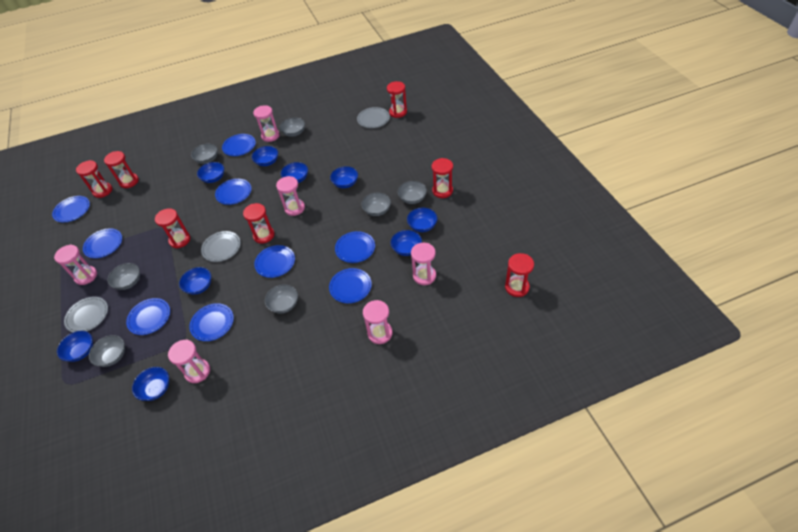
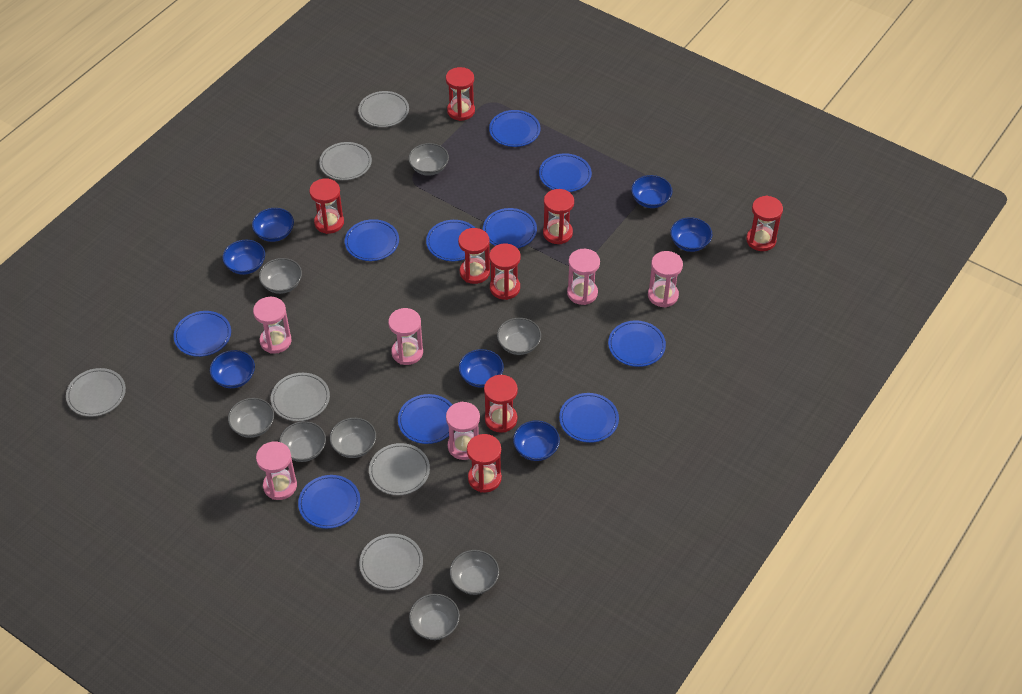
blue bowl: [57,331,93,362] [132,367,169,401] [179,267,212,294] [197,162,224,183] [252,146,278,166] [281,162,308,183] [330,166,358,188] [390,230,422,256] [407,208,438,232] = 9 -> [210,350,255,388] [222,240,265,275] [252,208,294,242] [459,349,504,388] [513,420,560,461] [631,175,672,208] [670,217,712,252] = 7
blue plate: [52,196,90,223] [83,228,122,258] [126,298,170,335] [189,303,234,341] [215,179,251,205] [222,134,256,156] [254,245,295,278] [329,268,372,303] [335,231,375,263] = 9 -> [173,311,231,357] [298,475,360,529] [345,219,399,261] [398,394,453,444] [426,220,475,261] [483,208,537,248] [489,110,541,147] [539,153,592,192] [559,393,619,443] [608,320,666,367] = 10
grey bowl: [89,335,125,367] [107,263,140,290] [191,144,218,164] [265,284,298,313] [280,118,305,137] [361,192,391,216] [398,181,427,204] = 7 -> [228,398,274,438] [259,258,302,294] [279,421,326,462] [330,418,376,458] [408,143,449,176] [409,594,460,640] [450,550,499,595] [497,318,541,355] = 8
grey plate: [64,297,108,332] [201,231,241,262] [357,107,390,128] = 3 -> [66,368,126,417] [271,373,330,421] [319,142,372,180] [358,91,409,127] [359,534,423,590] [369,443,430,495] = 6
red hourglass: [76,160,112,198] [104,151,139,188] [155,208,190,248] [243,203,275,244] [387,81,407,118] [432,158,453,198] [505,253,534,297] = 7 -> [309,179,344,234] [446,67,475,121] [458,228,490,284] [467,434,502,493] [484,375,518,433] [489,244,521,300] [543,189,574,244] [746,196,783,251] = 8

